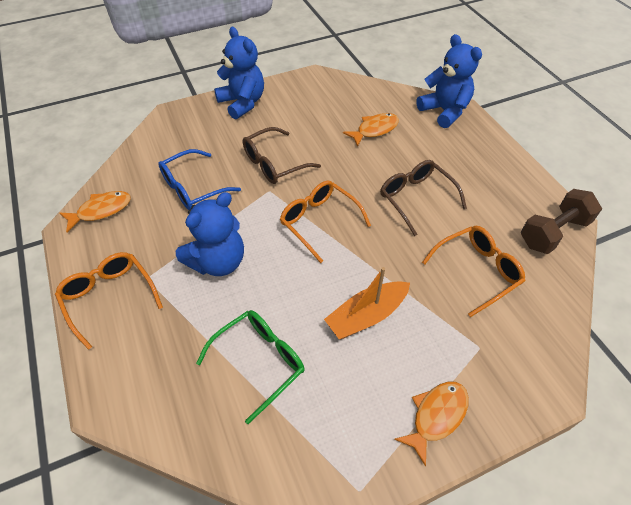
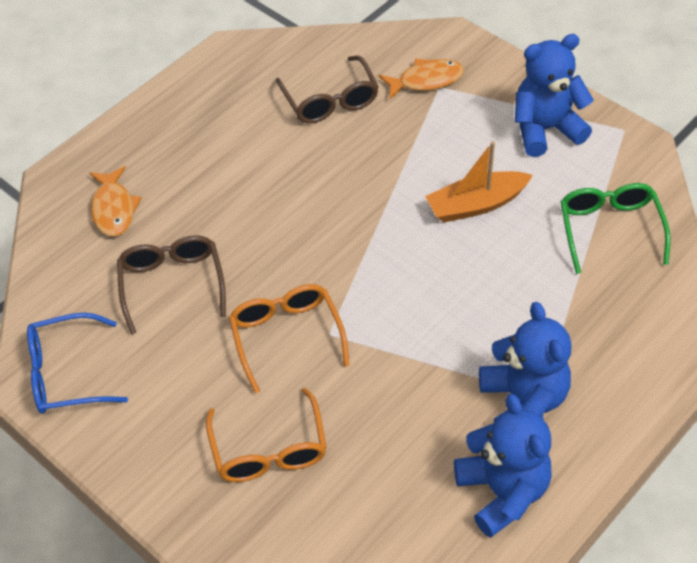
brown dumbbell: [521,189,602,254] = 1 -> none = 0
orange fish: [59,191,131,232] [343,113,399,147] [394,382,469,467] = 3 -> [89,166,142,236] [379,59,464,100] = 2
orange glasses: [55,252,163,350] [280,180,371,263] [422,226,525,317] = 3 -> [206,388,327,482] [229,284,350,393] = 2

